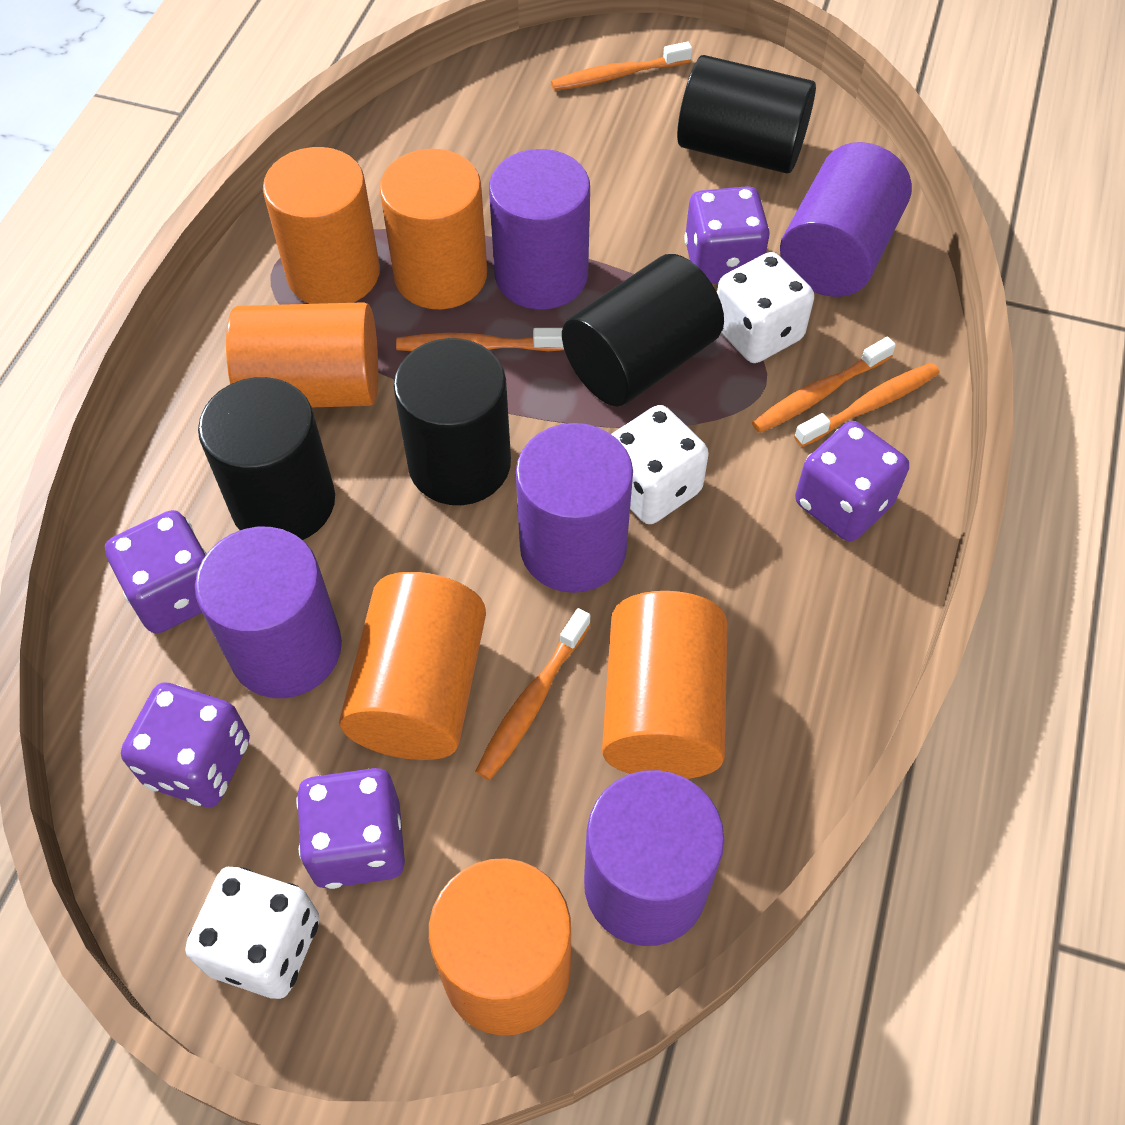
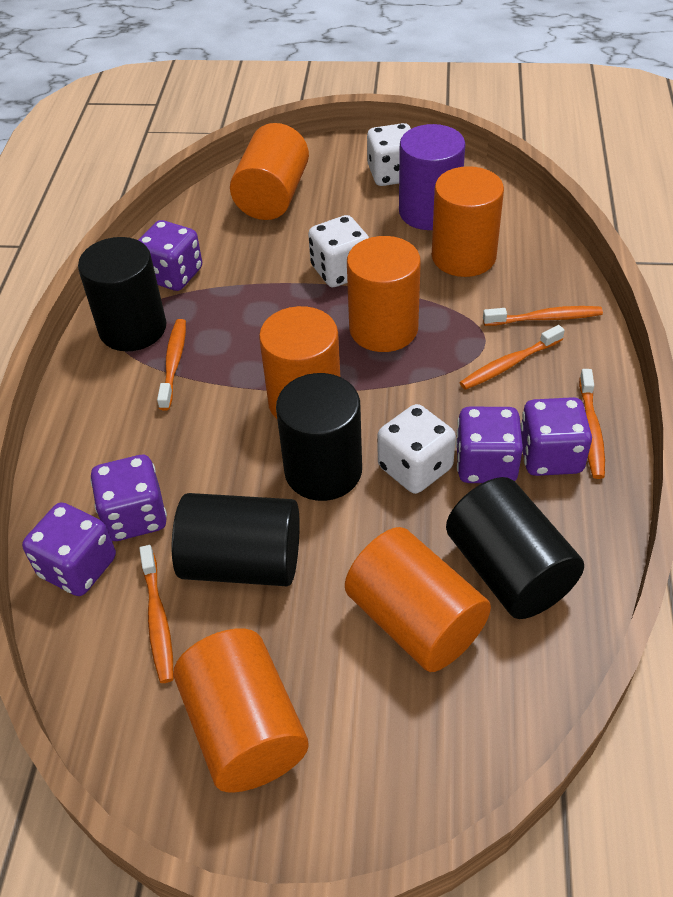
purple cylinder: [195,527,342,698] [489,149,590,310] [516,423,633,593] [584,770,725,946] [780,142,912,297] = 5 -> [399,124,465,230] = 1

